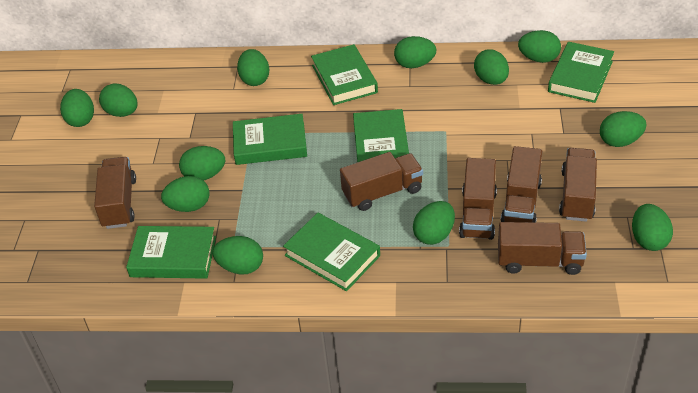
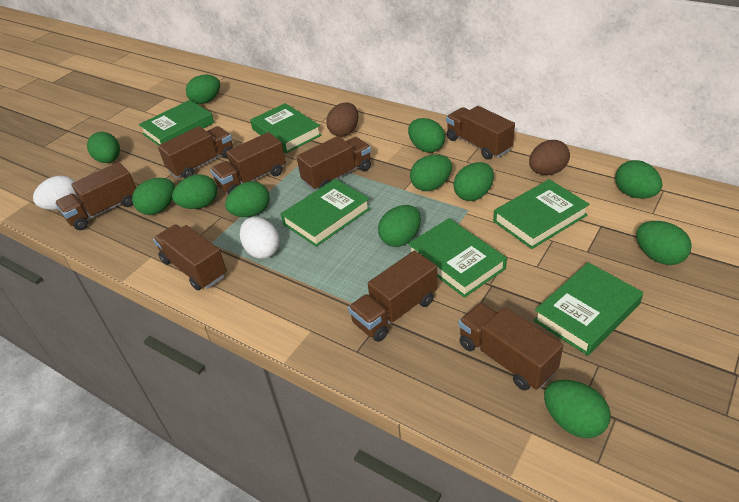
brown egg: none = 0 -> [326,102,358,137] [529,140,570,175] = 2
brown truck: [94,157,136,229] [340,152,423,211] [459,158,497,240] [498,222,587,275] [500,146,542,222] [559,148,597,222] = 6 -> [55,162,136,230] [153,224,227,290] [158,126,233,178] [210,132,286,195] [297,136,371,191] [348,251,438,342] [446,106,515,160] [459,303,563,391] = 8
white egg: none = 0 -> [33,176,78,210] [240,217,280,259] = 2

